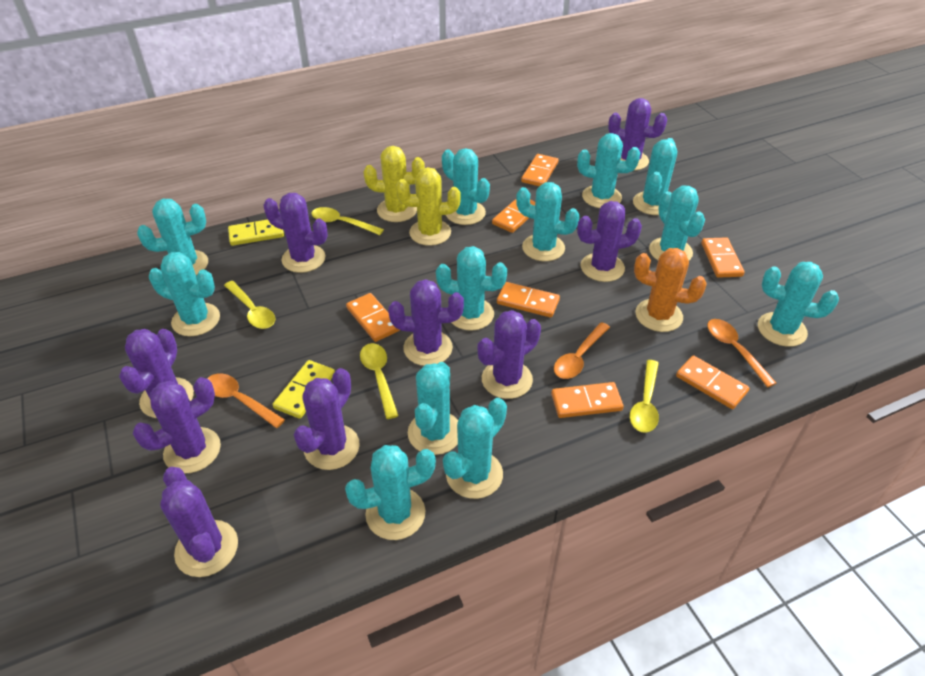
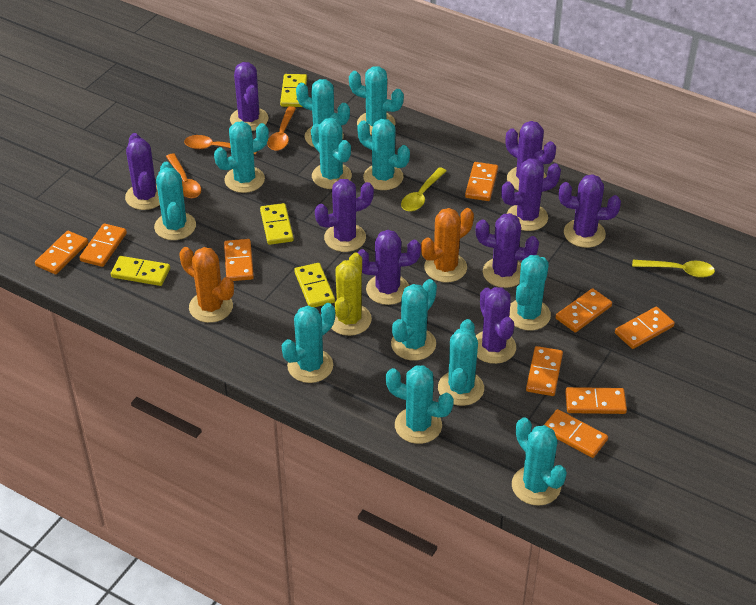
orange cactus: [634,248,707,332] = 1 -> [179,247,234,323] [421,208,474,282] = 2
orange domino: [346,293,400,342] [492,199,535,233] [497,282,560,318] [521,154,559,186] [551,382,624,418] [676,355,750,409] [701,237,744,278] = 7 -> [35,231,88,274] [79,223,127,267] [224,239,254,281] [465,162,498,201] [526,346,563,396] [544,409,608,458] [556,288,612,332] [565,387,627,414] [615,307,675,349] = 9
yellow cactus: [363,146,425,222] [396,167,461,246] = 2 -> [331,252,372,336] = 1
yellow domino: [228,220,284,246] [273,360,335,419] = 2 -> [111,256,170,286] [260,203,294,245] [280,74,307,107] [294,263,335,307] = 4
yellow spoon: [224,281,275,329] [311,207,384,235] [360,343,399,419] [630,360,659,433] = 4 -> [401,167,446,212] [632,260,715,278] = 2

